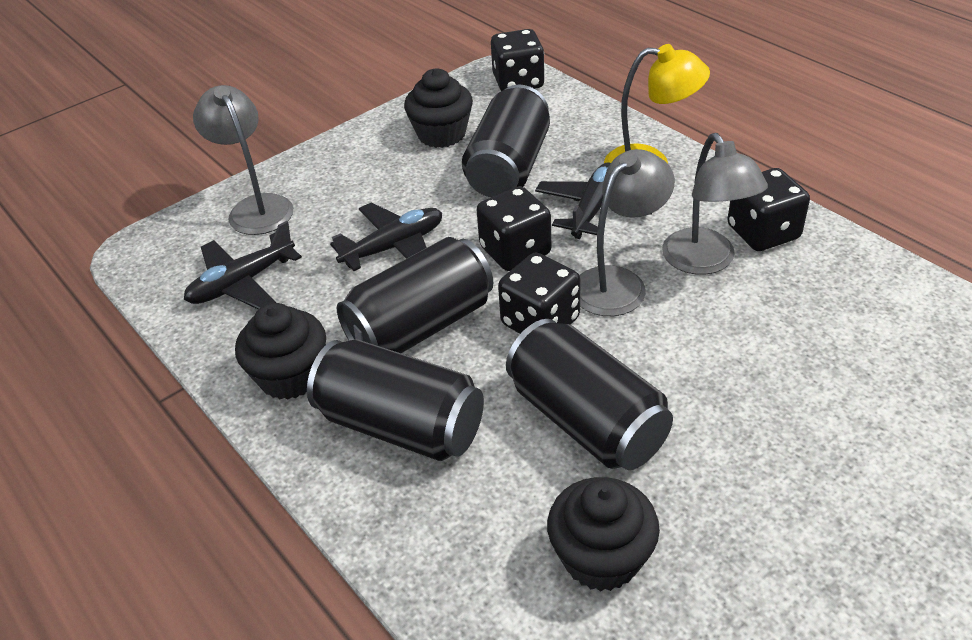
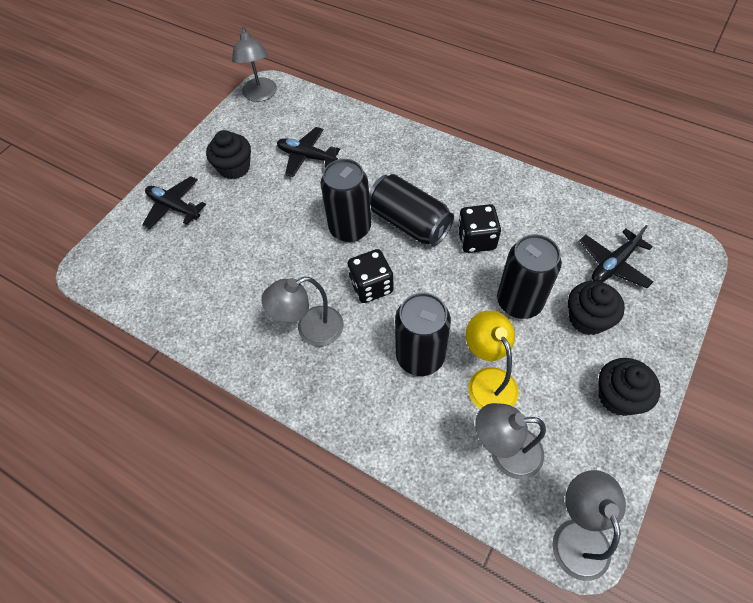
black dice: [477,186,551,271] [491,29,545,91] [498,252,581,334] [727,168,810,251] = 4 -> [348,249,394,303] [458,204,501,253] = 2
grey lamp: [193,85,293,235] [579,149,675,316] [662,133,768,275] = 3 -> [232,27,277,102] [261,277,344,346] [475,403,546,479] [552,470,626,581] = 4

